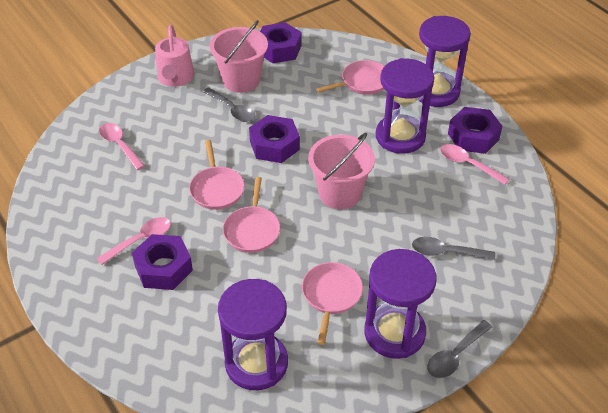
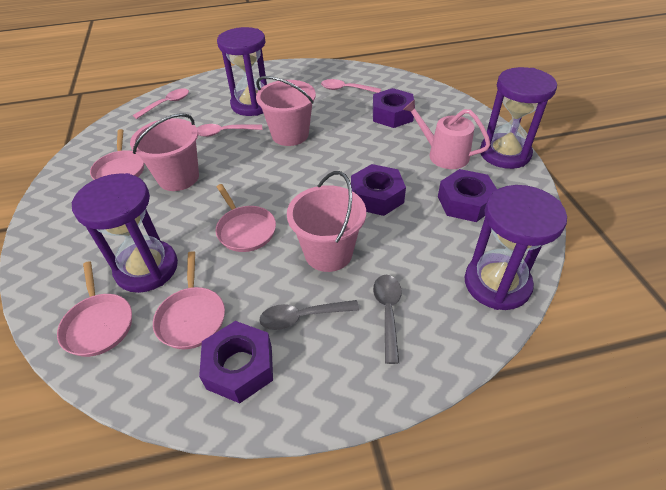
grey spoon: [203,87,255,122] [412,237,495,260] [427,320,492,378] = 3 -> [259,300,359,330] [373,275,402,364] = 2
pink bucket: [210,20,268,93] [308,133,375,209] = 2 -> [130,113,199,191] [256,76,316,146] [287,171,366,272] = 3

